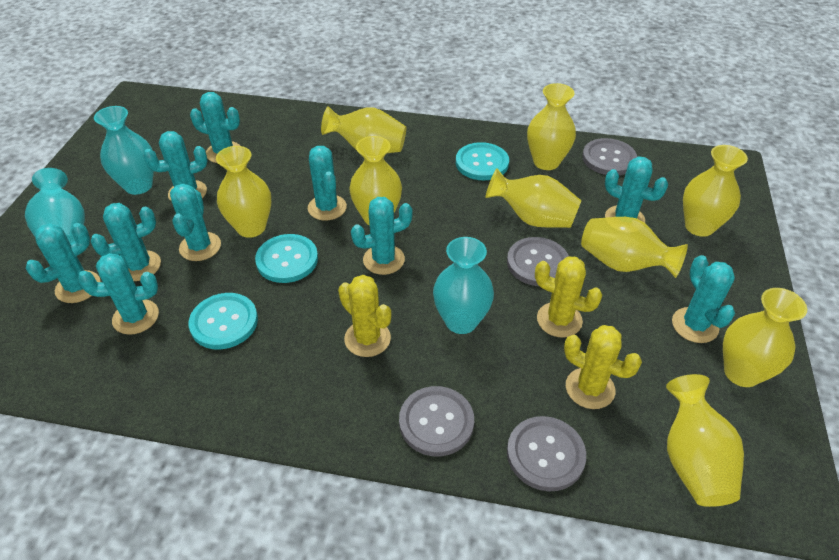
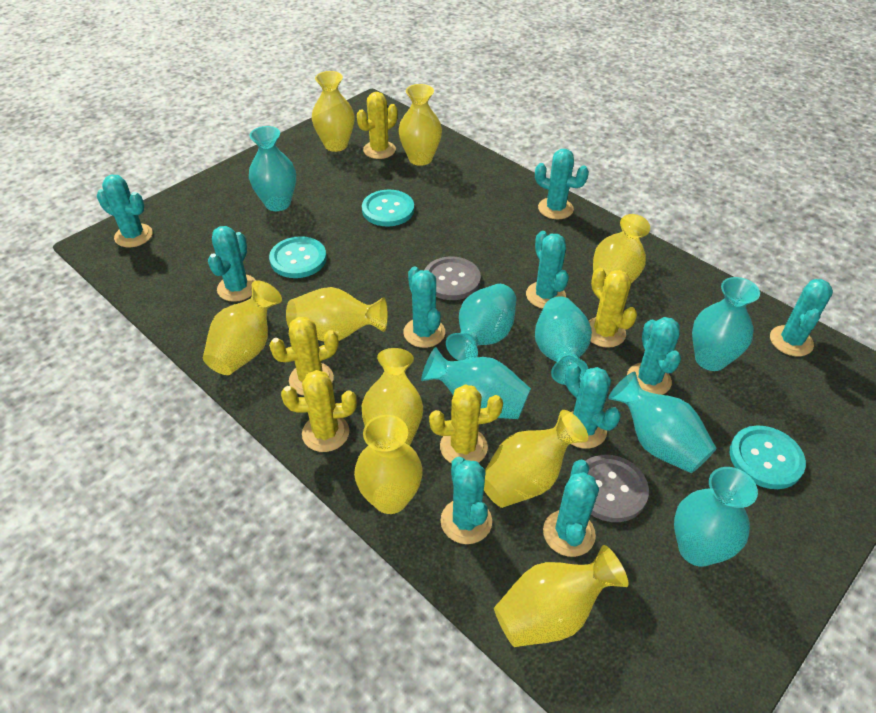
grey button: [399,386,474,456] [507,237,569,286] [507,416,586,491] [582,138,637,175] = 4 -> [424,256,481,300] [586,455,649,522] = 2
turquoise vase: [25,168,85,243] [94,106,154,195] [433,237,494,334] = 3 -> [249,126,296,211] [421,347,531,419] [446,284,516,361] [535,296,592,385] [608,372,716,473] [674,467,758,567] [692,277,760,371] = 7
yellow cactus: [338,275,391,357] [535,256,602,338] [564,325,642,409] = 3 -> [269,317,339,396] [281,370,357,452] [357,92,398,159] [429,384,503,463] [589,268,637,348] = 5

